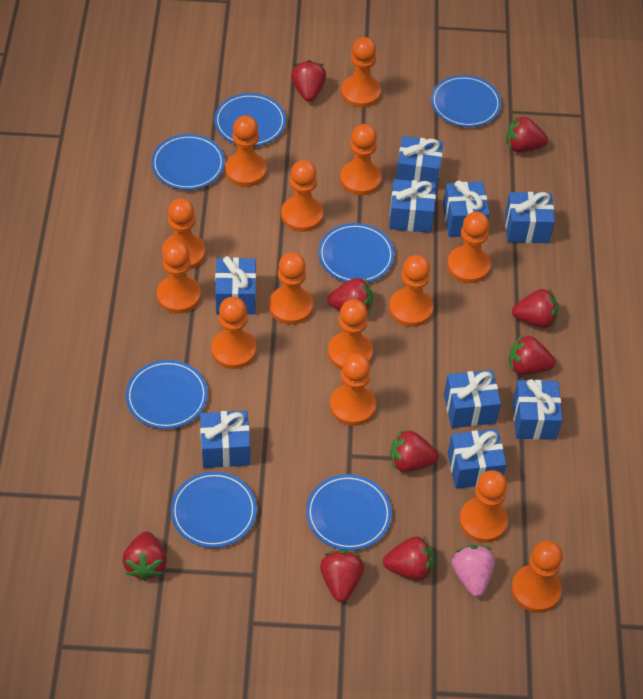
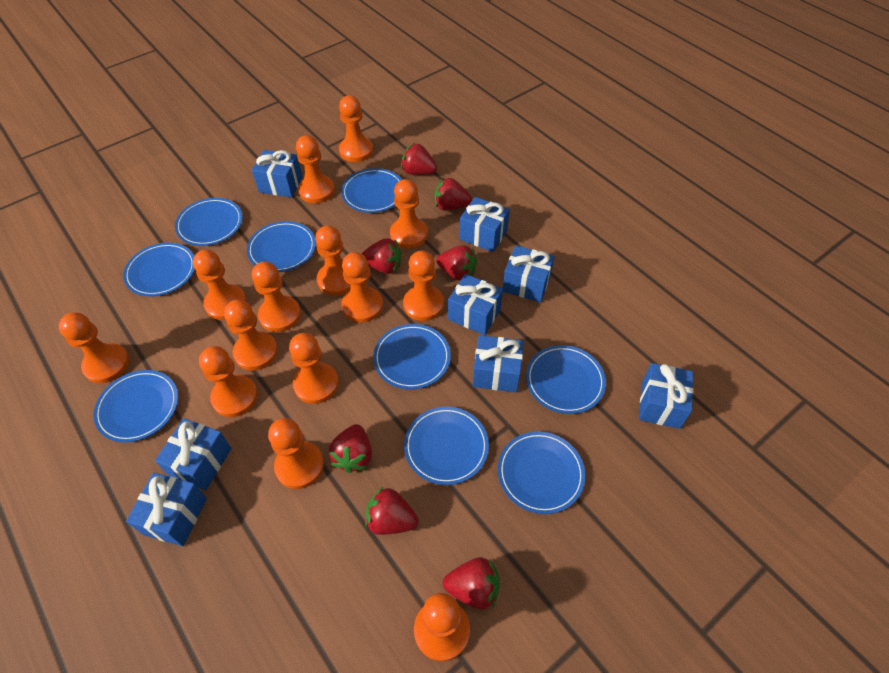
blue gift: [200,410,250,468] [215,256,256,315] [389,179,436,233] [396,136,444,190] [443,180,490,237] [444,370,501,428] [448,429,506,489] [505,192,555,243] [513,379,562,440] = 9 -> [126,473,207,546] [155,418,232,490] [252,150,303,198] [448,274,503,335] [460,197,510,252] [473,335,524,393] [503,245,555,302] [639,363,694,429] = 8
blue plate: [126,360,208,429] [151,134,225,190] [171,471,257,548] [214,93,286,146] [306,474,392,550] [318,223,395,282] [431,75,501,127] = 7 -> [94,370,178,442] [123,243,195,296] [175,198,243,246] [247,221,316,272] [341,168,402,213] [373,324,451,389] [404,407,489,485] [498,431,585,514] [526,345,606,414] = 9
pink strawberry: [452,545,495,597] = 1 -> none = 0
red strawberry: [122,531,167,581] [291,60,326,102] [320,550,364,602] [328,278,373,315] [383,537,434,580] [390,430,439,472] [506,116,548,152] [509,334,556,375] [512,289,558,328] = 9 -> [329,424,372,473] [362,239,401,274] [365,487,419,535] [401,143,437,175] [435,178,472,211] [436,245,477,281] [443,557,500,610] = 7

